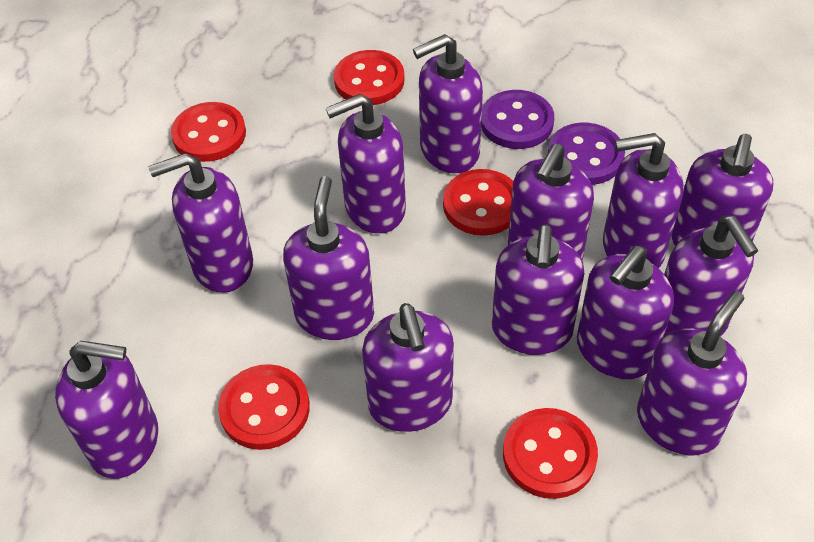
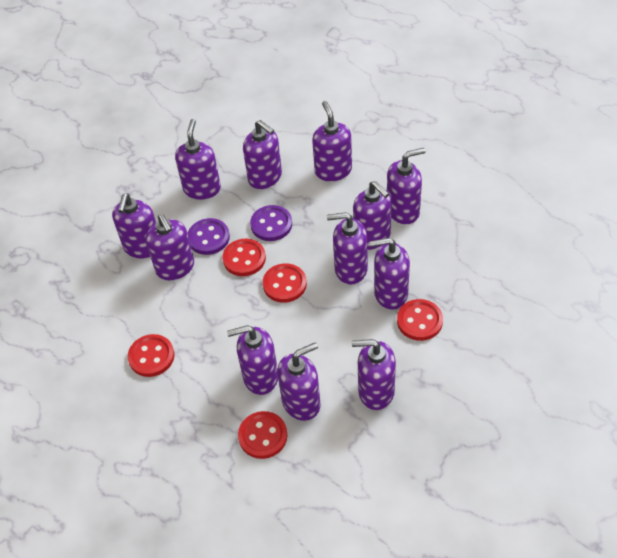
purple soap dispenser: [55,341,158,479] [149,153,253,293] [283,176,374,340] [326,94,406,234] [362,303,454,432] [413,34,483,173] [492,224,585,355] [508,144,594,260] [577,246,674,379] [603,133,683,268] [637,291,747,456] [664,216,758,336] [671,134,773,246] = 13 -> [112,193,156,258] [146,214,194,280] [175,119,221,200] [227,325,278,395] [243,120,282,189] [277,342,321,421] [312,101,352,181] [327,212,368,285] [352,339,396,410] [353,181,392,250] [369,238,410,310] [387,148,426,224] = 12

